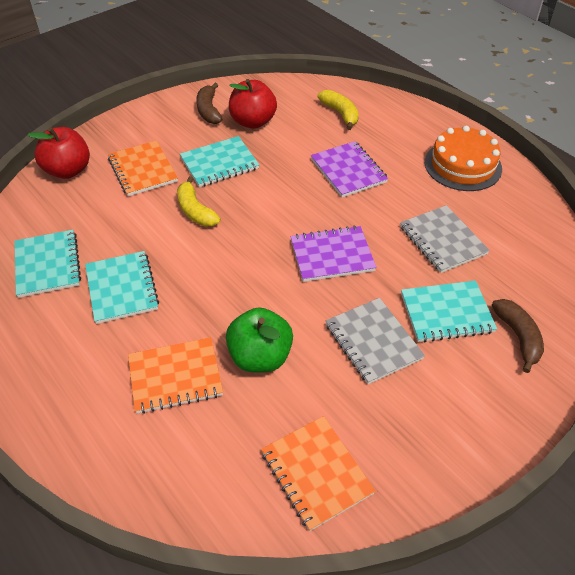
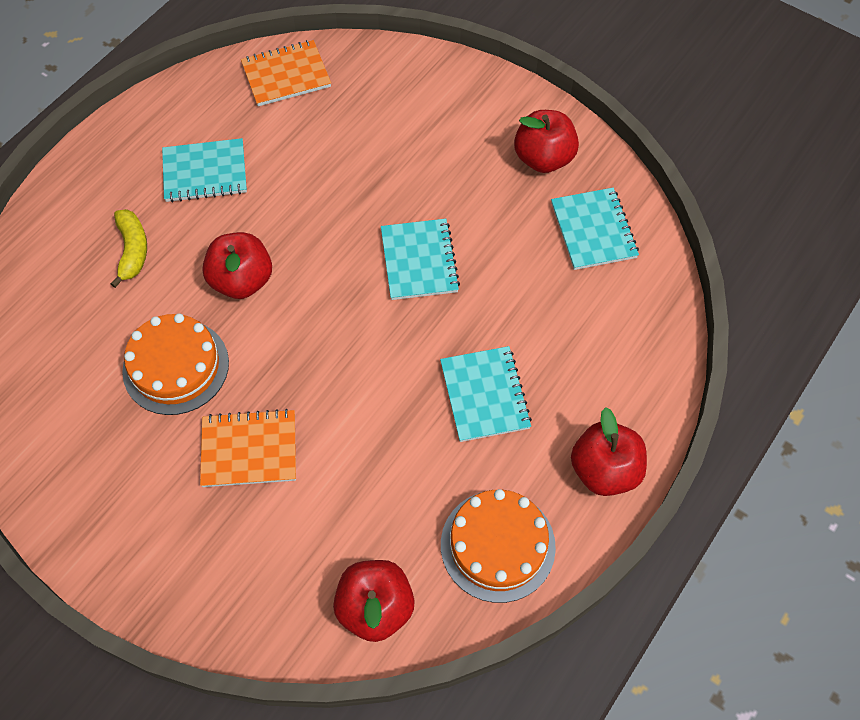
brown banana: [196,83,222,124] [492,299,544,373] = 2 -> none = 0
green apple: [226,308,293,373] = 1 -> none = 0
grey notebook: [326,298,425,384] [400,205,490,273] = 2 -> none = 0
orange cake: [425,126,502,191] = 1 -> [122,314,229,415] [441,489,556,603] = 2
orange notebook: [108,140,178,196] [128,337,223,414] [261,416,375,531] = 3 -> [200,409,296,487] [241,40,331,106] = 2
purple notebook: [290,226,377,282] [311,141,388,197] = 2 -> none = 0
red apple: [28,127,90,179] [229,79,277,129] = 2 -> [202,232,272,299] [333,560,415,642] [514,110,579,173] [571,407,647,496] = 4
yellow banana: [177,176,221,226] [317,90,359,130] = 2 -> [110,209,147,288] = 1

